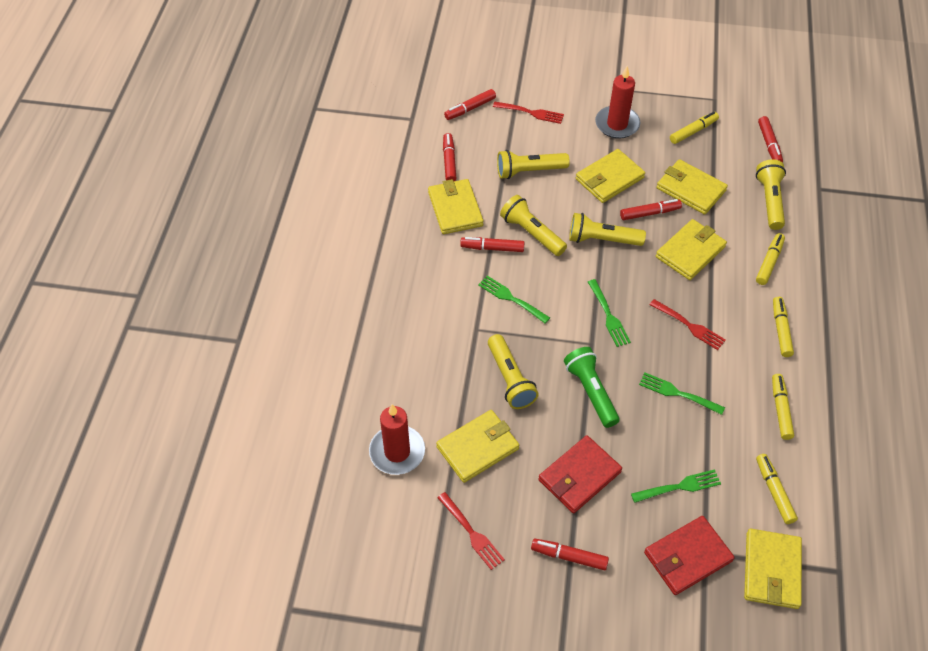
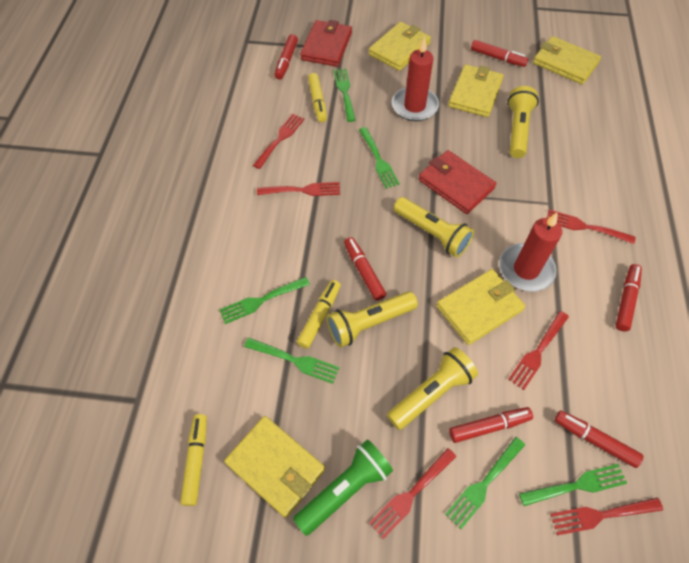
green fork: [478,276,550,323] [588,279,631,347] [631,469,721,503] [639,373,725,415] = 4 -> [219,277,310,324] [244,338,339,384] [333,69,355,122] [359,127,400,189] [446,437,525,529] [519,464,627,506] = 6
red fork: [437,492,505,570] [493,102,564,124] [649,299,726,350] = 3 -> [253,114,305,169] [257,182,340,196] [369,448,457,539] [508,311,569,390] [547,210,636,244] [550,497,663,535] = 6
yellow flashlight: [488,334,539,409] [497,150,570,179] [500,195,567,256] [569,213,646,246] [756,159,786,230] = 5 -> [327,291,418,348] [387,347,478,430] [394,197,474,258] [507,86,539,158] = 4
yellow marker: [670,112,719,144] [756,233,785,285] [756,454,798,524] [772,374,794,440] [773,297,794,357] = 5 -> [180,414,207,506] [297,280,341,349] [308,73,327,122] = 3
yellow wallet: [428,179,484,234] [436,410,519,483] [576,149,645,203] [656,219,727,280] [657,159,728,215] [744,529,802,609] = 6 -> [224,416,325,518] [369,22,431,71] [436,269,525,345] [448,64,504,117] [533,36,601,84] = 5

